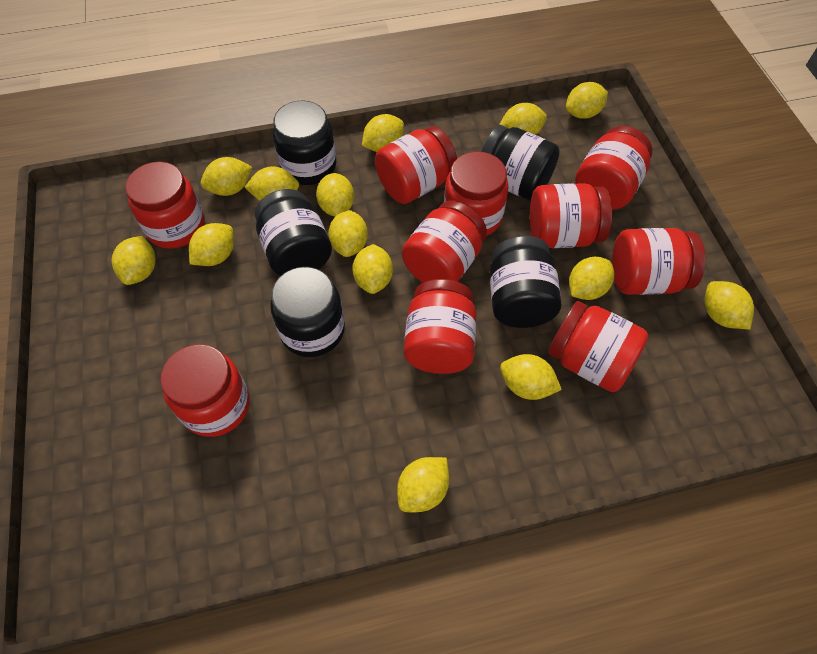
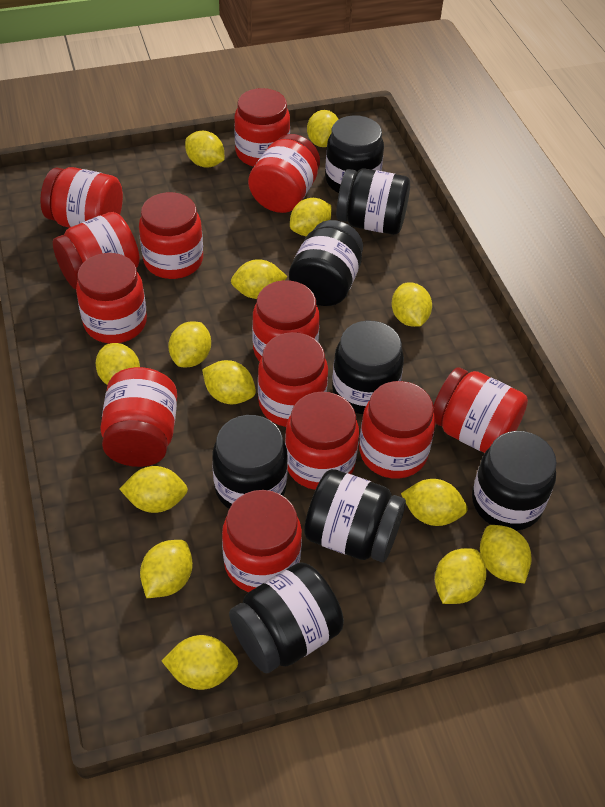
black jar: [255,189,332,276] [270,267,345,357] [273,101,336,185] [481,125,560,201] [489,236,561,328] = 5 -> [212,415,288,509] [229,562,344,673] [289,220,363,306] [304,469,406,562] [325,115,384,193] [332,320,404,414] [336,168,410,235] [472,431,557,531] = 8
red jar: [125,162,205,249] [161,344,250,437] [375,126,457,204] [402,200,487,283] [404,279,476,374] [444,151,509,236] [530,183,612,248] [548,301,648,392] [575,126,652,210] [612,228,705,295] = 10 -> [40,167,123,228] [53,212,140,289] [76,253,147,343] [100,367,177,467] [139,192,203,279] [222,490,302,592] [234,88,290,167] [248,134,320,213] [252,280,320,362] [258,332,328,427] [285,392,359,490] [359,381,436,479] [433,367,528,453] = 13

